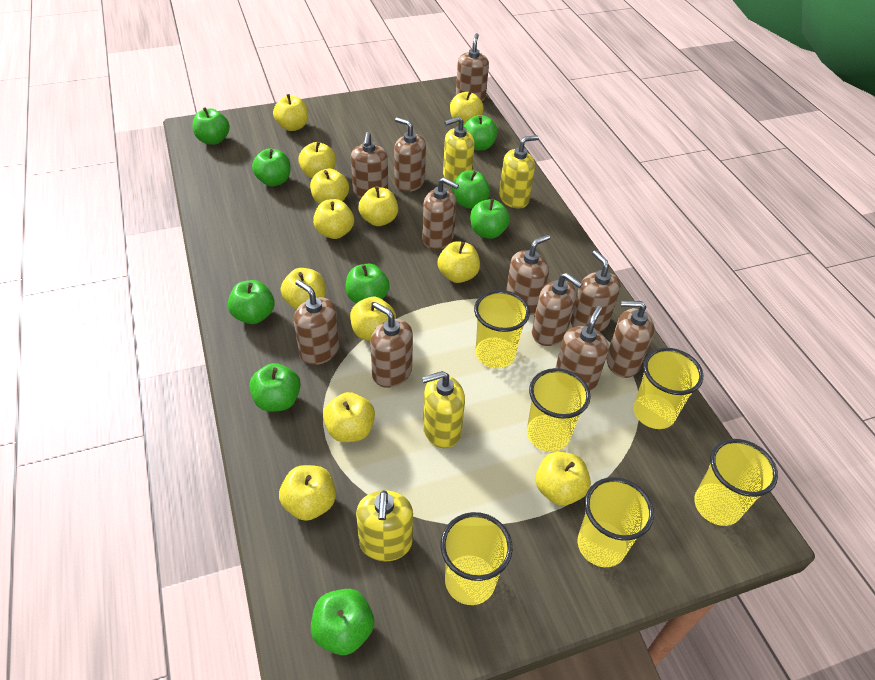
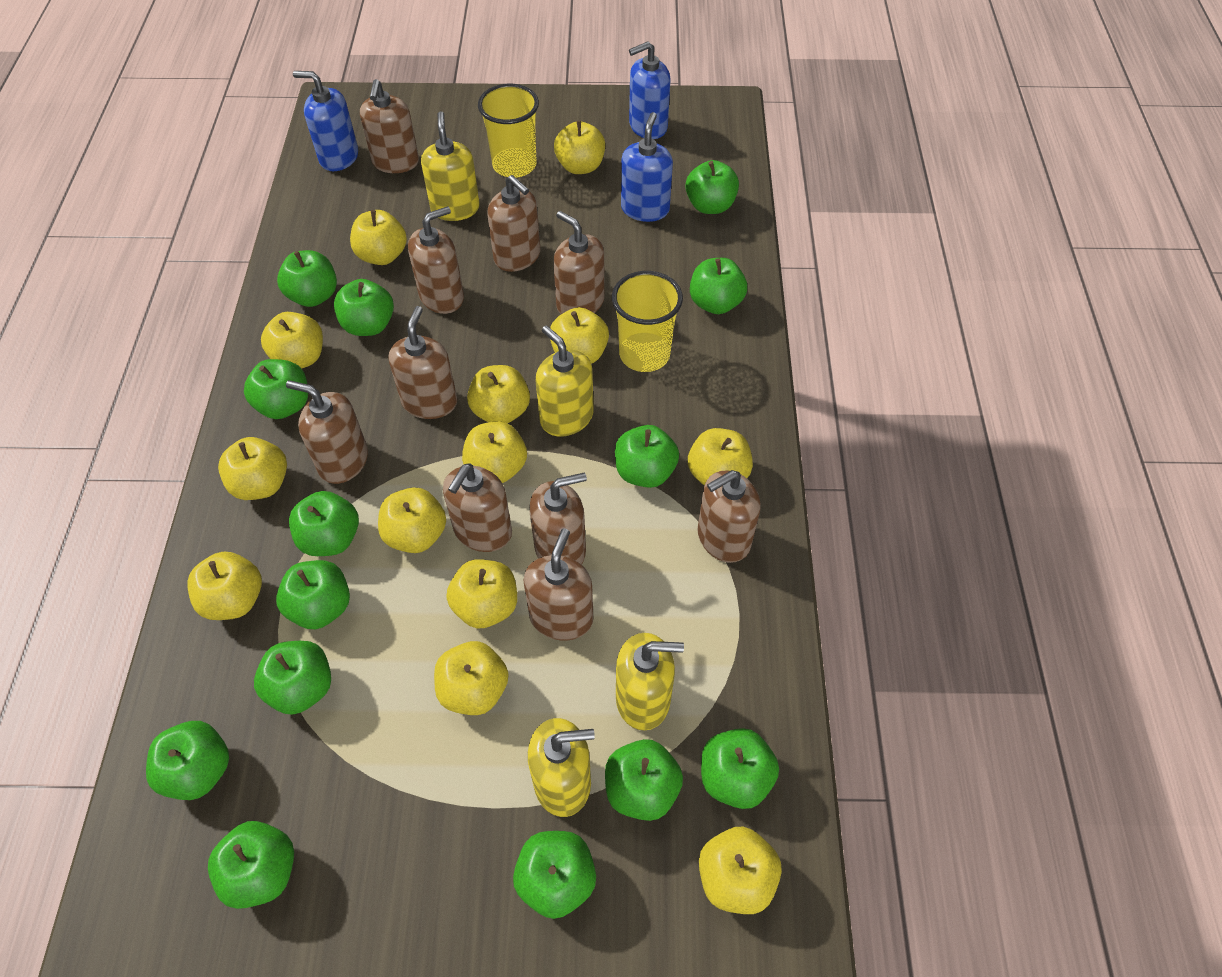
blue soap dispenser: none = 0 -> [293,71,358,171] [621,112,673,222] [629,41,671,139] = 3
brown soap dispenser: [294,280,340,365] [351,132,388,198] [370,302,413,388] [394,117,426,192] [422,177,459,250] [456,33,489,101] [506,235,550,315] [532,273,583,346] [555,306,609,391] [571,250,620,332] [606,301,654,378] = 11 -> [286,380,368,484] [360,79,419,173] [389,306,457,419] [408,206,464,314] [443,463,512,552] [487,175,541,272] [523,529,593,640] [529,473,587,565] [553,211,605,314] [697,470,761,563] = 10
green apple: [193,107,230,145] [228,280,275,324] [249,363,301,412] [252,148,291,186] [311,589,374,655] [345,263,390,303] [451,170,490,209] [463,115,498,151] [470,199,510,239] = 9 -> [146,721,229,800] [208,821,294,909] [244,359,308,419] [254,641,331,715] [276,560,350,629] [277,250,337,307] [289,491,359,556] [334,279,394,336] [513,831,596,919] [605,739,683,821] [615,425,679,488] [686,160,739,214] [690,258,747,314] [701,728,779,809] = 14
yellow apple: [273,94,308,131] [279,465,336,521] [281,268,326,310] [298,141,336,178] [310,169,349,204] [313,199,354,239] [323,392,375,442] [350,297,396,341] [358,186,398,226] [438,241,480,283] [450,91,484,126] [535,452,591,506] = 12 -> [187,552,262,620] [218,437,287,500] [261,312,323,369] [350,210,407,265] [378,487,446,553] [434,641,508,715] [446,559,517,628] [462,421,527,483] [467,365,530,423] [550,307,609,364] [554,120,605,174] [688,428,753,485] [699,827,782,914] = 13
yellow cup: [440,512,512,605] [474,290,530,368] [527,368,591,452] [578,477,654,567] [633,348,703,429] [694,439,778,526] = 6 -> [478,84,539,178] [612,271,683,372] = 2

